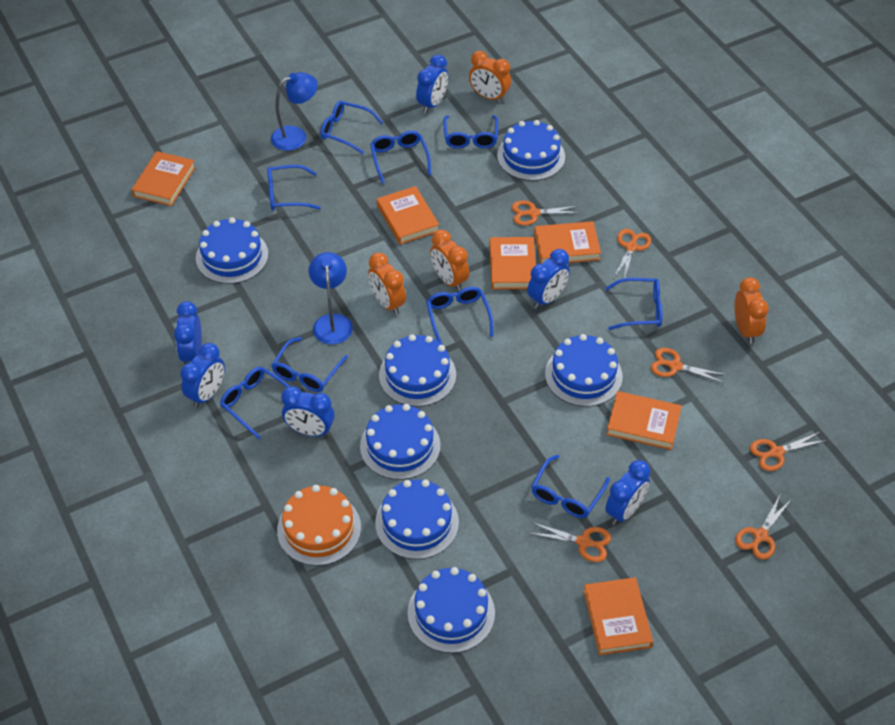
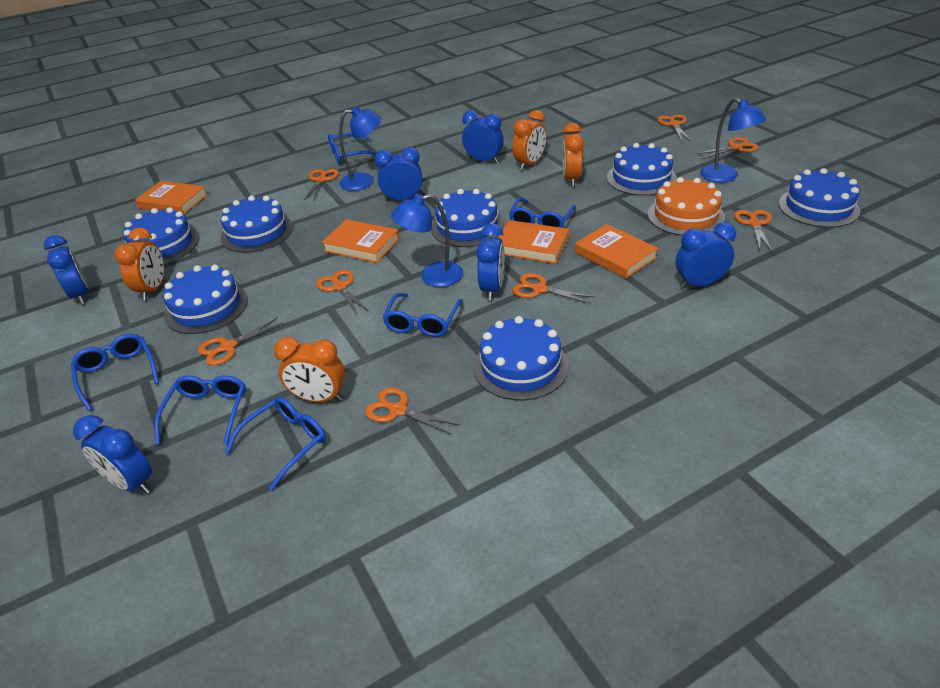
blue glasses: [220,367,290,439] [267,165,321,210] [271,337,348,392] [320,101,383,154] [370,131,431,184] [426,287,494,345] [443,115,498,149] [531,455,610,518] [605,278,662,330] = 9 -> [71,334,159,411] [155,375,246,445] [225,397,326,491] [328,132,376,164] [382,293,463,337] [509,198,576,228] = 6
blue lamp: [271,72,318,151] [309,252,353,344] = 2 -> [339,106,381,191] [391,194,463,287] [700,98,767,183] = 3
orange book: [132,151,196,206] [377,186,439,244] [490,237,536,289] [534,221,601,264] [584,577,653,655] [606,391,682,450] = 6 -> [135,181,208,215] [322,219,400,263] [498,220,569,264] [575,224,659,279] = 4
orange scissors: [512,200,579,226] [528,522,611,562] [614,229,651,278] [651,348,727,383] [735,495,792,560] [750,432,827,471] = 6 -> [198,318,283,365] [304,169,339,200] [316,270,369,314] [365,387,460,435] [512,273,595,304] [657,114,691,141] [696,137,759,159] [734,210,772,251] = 8

